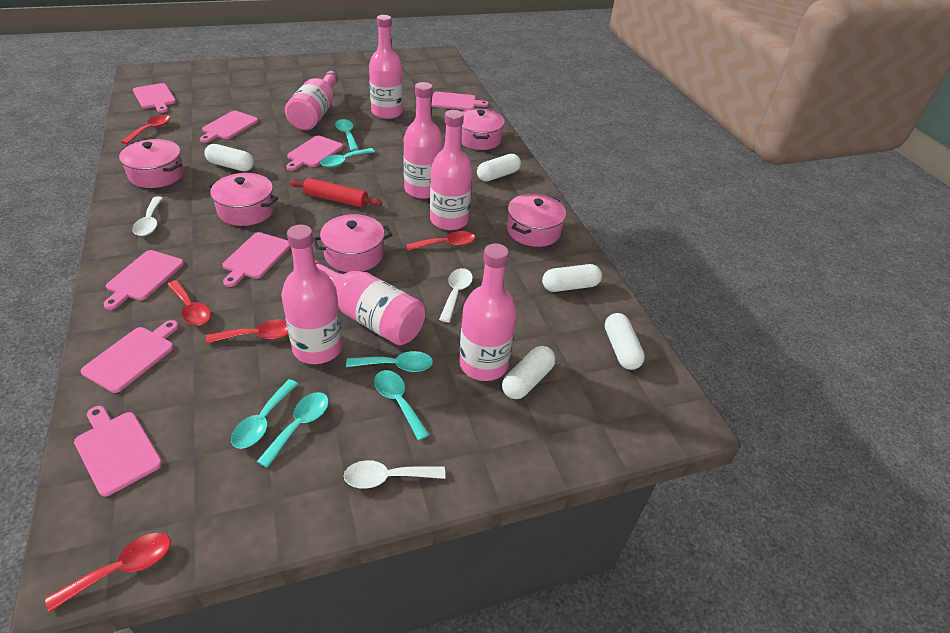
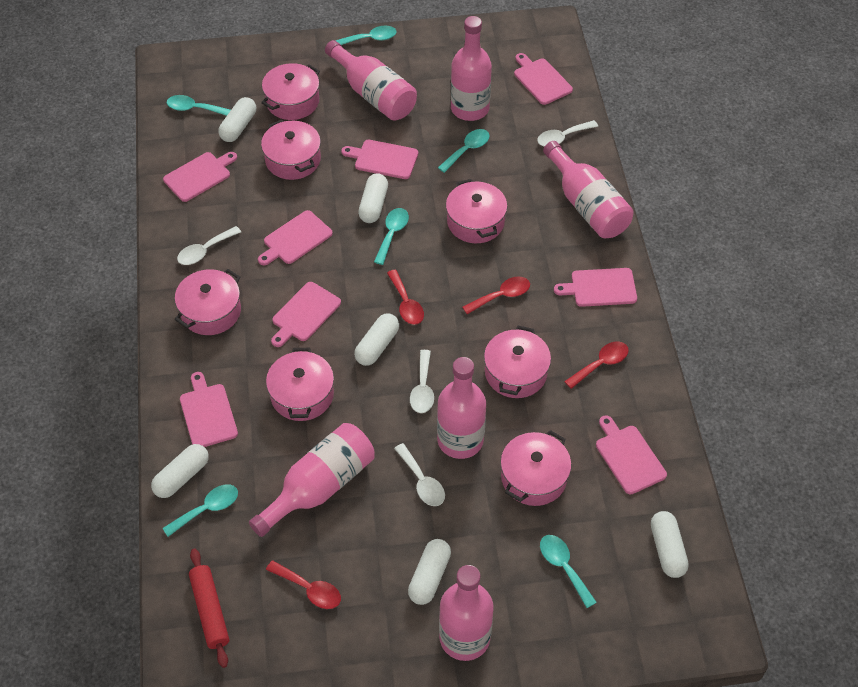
pink bottle: [281,225,343,364] [285,71,338,130] [315,259,425,345] [369,15,403,119] [403,82,443,199] [430,110,472,230] [459,243,517,381] = 7 -> [249,423,375,537] [325,40,417,121] [437,357,486,459] [439,565,494,661] [451,16,492,121] [543,141,634,238] = 6
pink pot: [119,139,184,188] [207,173,278,226] [313,214,392,272] [461,108,505,150] [507,194,566,247] = 5 -> [174,269,241,335] [261,63,320,120] [261,120,321,180] [266,348,334,421] [446,179,507,243] [484,326,551,398] [500,430,571,506] = 7
red spoon: [45,533,171,612] [121,115,170,144] [167,280,211,325] [206,320,288,343] [406,231,475,251] = 5 -> [266,560,341,609] [387,270,424,325] [462,276,530,314] [564,342,629,389] = 4
white capsule: [204,144,254,171] [477,154,521,182] [502,346,556,399] [542,264,602,292] [605,313,645,370] = 5 -> [151,444,209,498] [218,97,256,142] [354,314,399,366] [358,173,388,223] [408,539,451,605] [651,511,689,578] = 6
white spoon: [132,197,163,236] [344,460,445,489] [439,268,473,322] = 3 -> [177,226,241,265] [394,443,445,506] [410,350,434,413] [537,120,598,147] = 4

